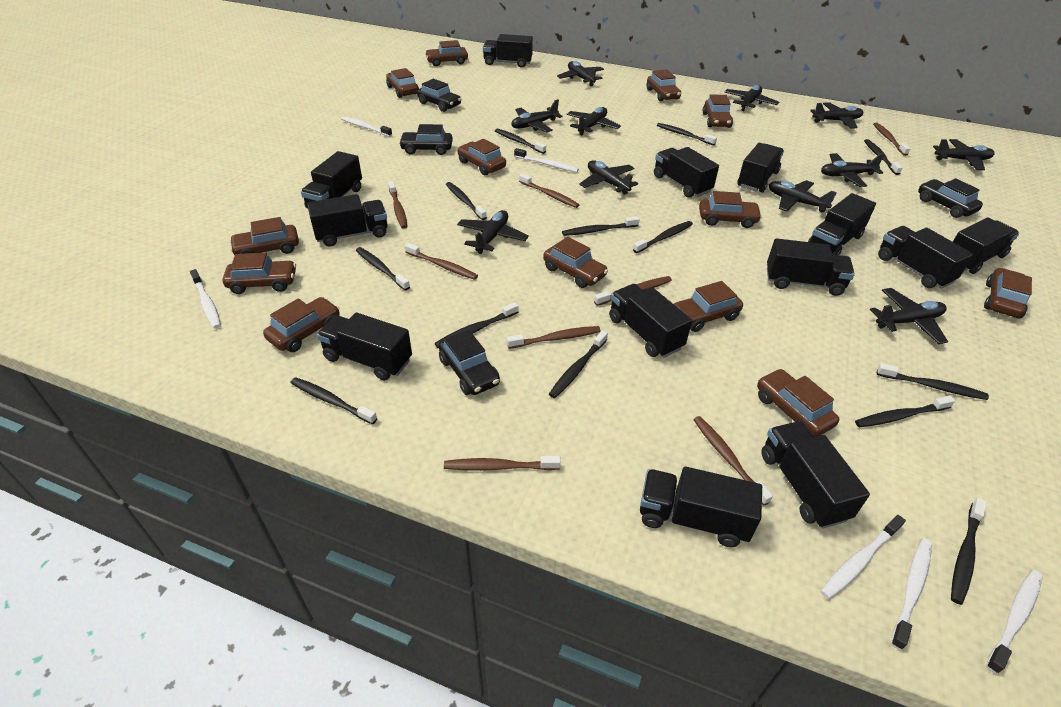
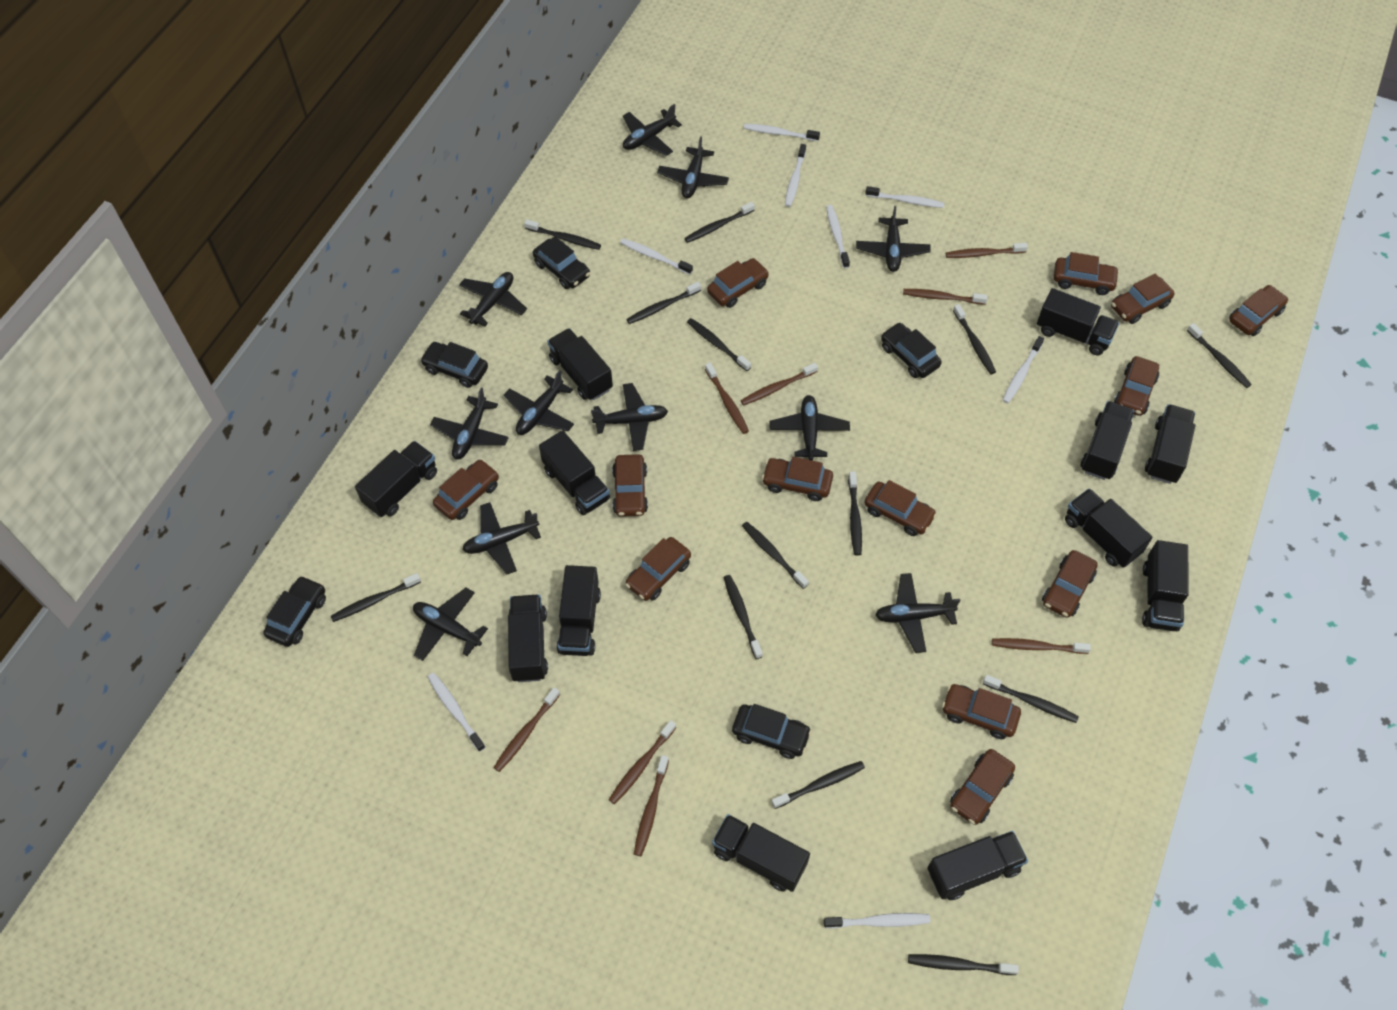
black car: [399,124,453,155] [417,79,461,112] [439,330,500,395] [918,178,983,218] = 4 -> [263,576,326,647] [420,342,488,388] [533,236,590,289] [732,704,812,759] [881,322,942,378] = 5
black truck: [301,151,362,209] [307,194,388,247] [317,312,412,380] [483,34,533,68] [609,284,692,358] [640,467,762,547] [654,147,719,198] [737,143,784,192] [761,421,870,528] [767,238,855,296] [808,193,876,255] [878,226,973,288] [953,217,1019,274] = 13 -> [355,441,437,517] [508,594,548,682] [539,430,610,515] [547,328,613,400] [557,565,601,656] [712,814,810,892] [927,831,1028,900] [1037,288,1119,355] [1065,488,1152,568] [1081,401,1134,480] [1142,540,1189,631] [1145,404,1195,484] = 12
white toothbrush: [190,269,221,329] [341,116,392,137] [514,148,579,172] [821,515,906,599] [891,538,932,650] [986,570,1043,674] = 6 -> [428,673,485,752] [620,238,693,274] [744,124,820,141] [785,144,806,207] [824,913,931,929] [826,205,850,268] [865,186,944,208] [1002,336,1044,403] = 8

